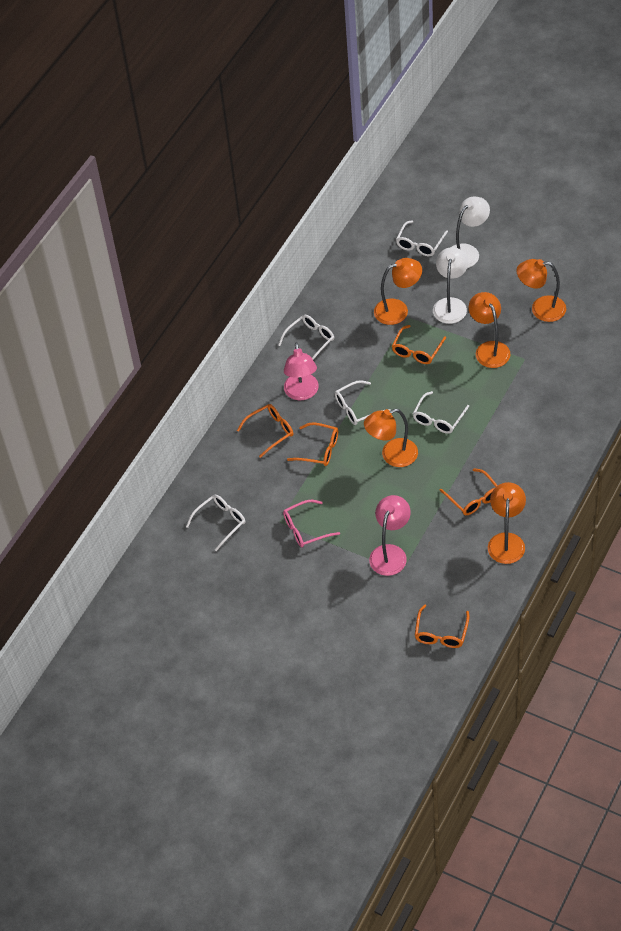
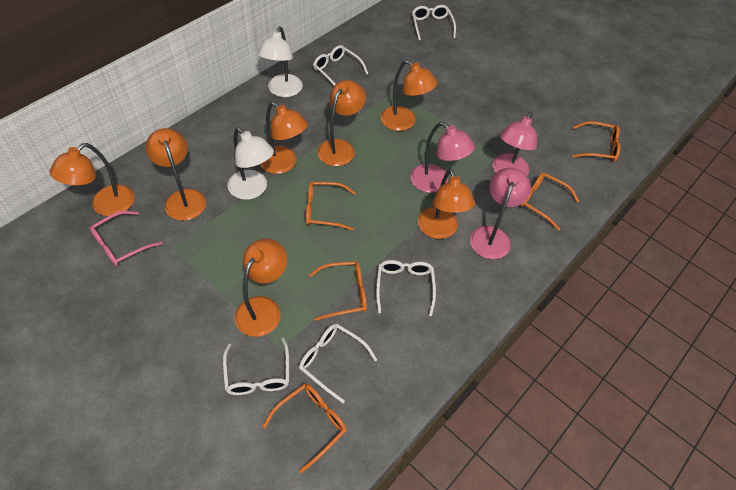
orange lamp: [364,409,418,467] [374,258,422,325] [469,292,510,368] [488,482,526,564] [516,259,566,322] = 5 -> [50,143,134,216] [145,128,206,221] [235,238,287,337] [260,102,308,174] [317,80,366,166] [381,60,438,131] [418,168,475,239] = 7
pink lamp: [284,342,319,400] [369,495,411,576] = 2 -> [410,122,475,193] [470,168,531,259] [492,112,537,176] = 3

